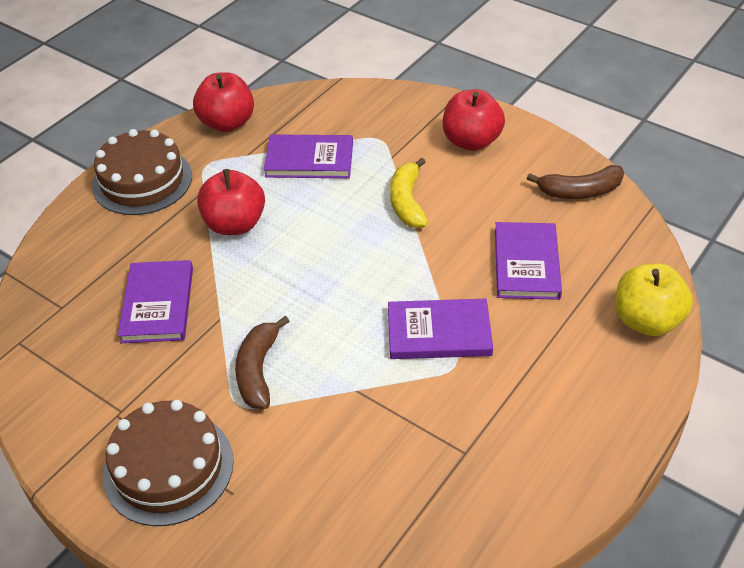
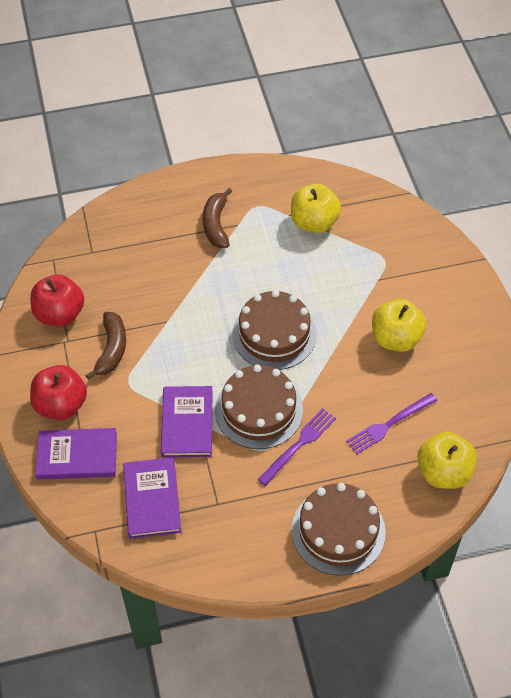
brown cake: [92,129,192,215] [103,400,234,526] = 2 -> [215,364,303,449] [232,290,317,370] [291,483,386,576] = 3
purple book: [118,260,193,343] [264,134,353,178] [388,299,493,359] [495,222,562,300] = 4 -> [35,428,117,479] [123,457,181,539] [161,386,212,458] = 3
purple fork: none = 0 -> [257,408,336,486] [346,393,437,454] = 2
red apple: [193,72,254,132] [197,169,265,235] [443,89,505,151] = 3 -> [30,275,84,326] [30,365,87,420] = 2
yellow apple: [615,263,693,336] = 1 -> [291,184,341,233] [372,299,426,352] [417,432,477,489] = 3
yellow banana: [390,157,428,228] = 1 -> none = 0

